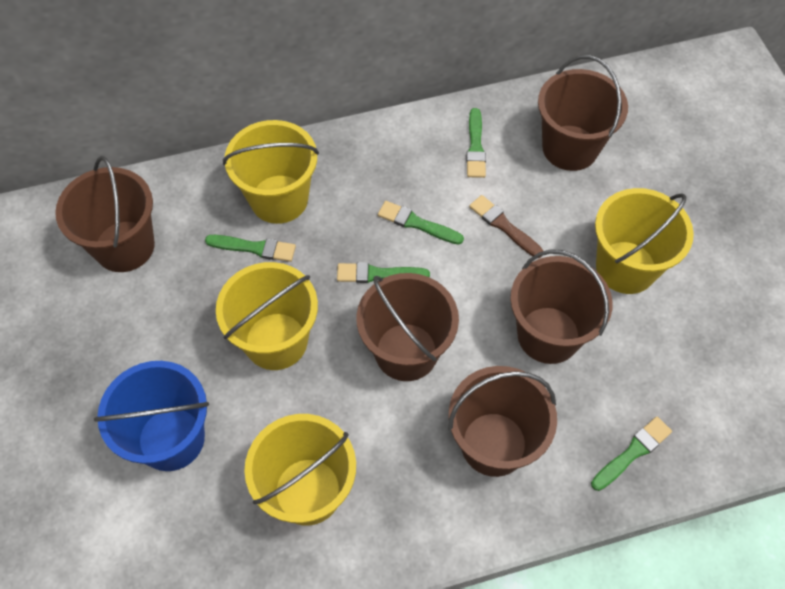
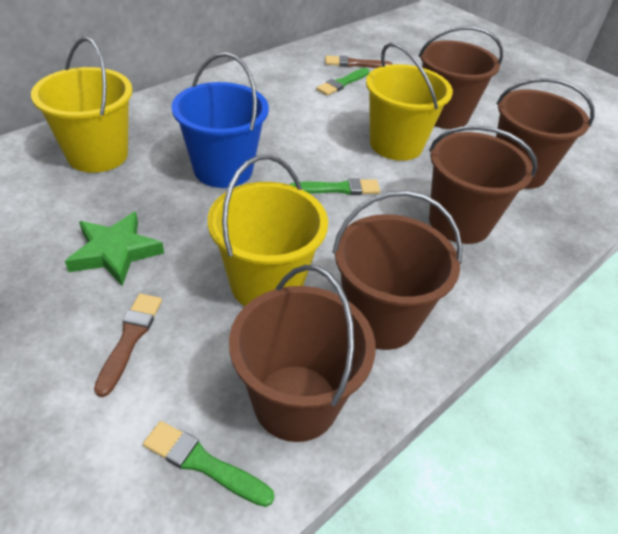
brown brush: [469,195,543,258] = 1 -> [94,294,162,397] [325,55,393,68] = 2
green brush: [205,235,296,262] [337,262,430,283] [378,201,464,245] [466,108,486,178] [591,417,672,491] = 5 -> [143,421,274,507] [290,178,380,195] [316,68,369,96] = 3
green star: none = 0 -> [65,212,164,286] = 1
yellow bucket: [216,262,318,370] [223,120,319,224] [244,414,356,525] [595,188,694,294] = 4 -> [31,37,132,173] [208,155,328,306] [366,43,453,161] = 3

